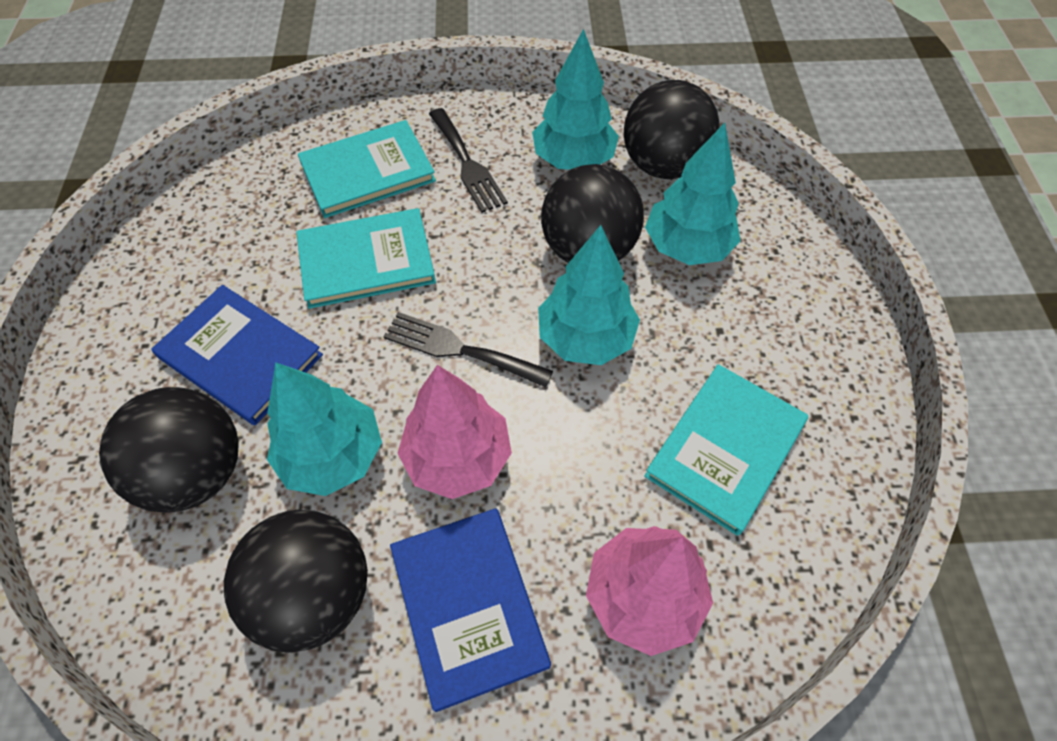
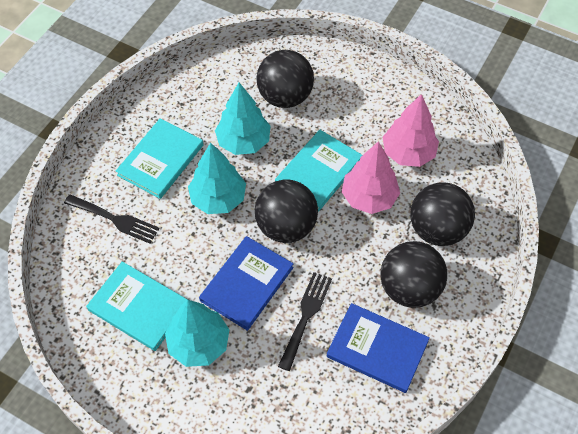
turquoise tree: [267,362,382,496] [532,29,619,170] [538,225,640,365] [645,123,741,265] = 4 -> [165,300,230,367] [188,142,246,214] [215,82,271,155] = 3

